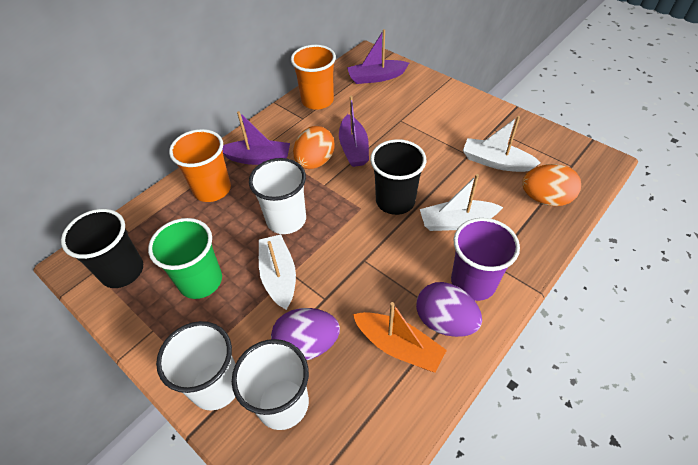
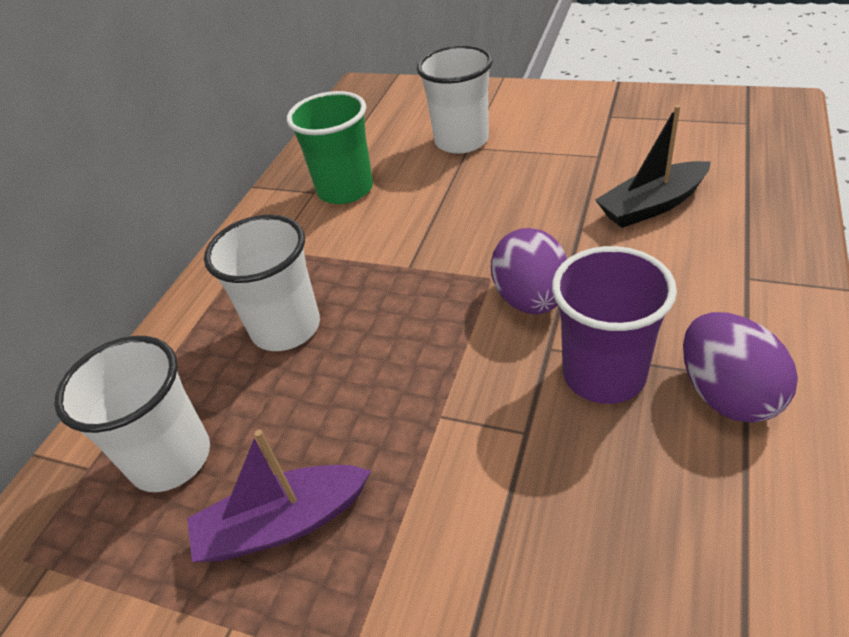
black boat: none = 0 -> [595,105,711,228] = 1
black cup: [61,209,143,288] [370,139,426,215] = 2 -> none = 0
orange boat: [353,302,447,372] = 1 -> none = 0
orange cup: [169,129,231,202] [291,45,336,110] = 2 -> none = 0
orange egg: [293,126,335,169] [522,164,581,206] = 2 -> none = 0
purple boat: [222,111,290,165] [339,96,369,167] [347,29,409,84] = 3 -> [187,429,371,562] = 1
white boat: [259,234,296,310] [420,174,503,231] [463,116,541,172] = 3 -> none = 0

